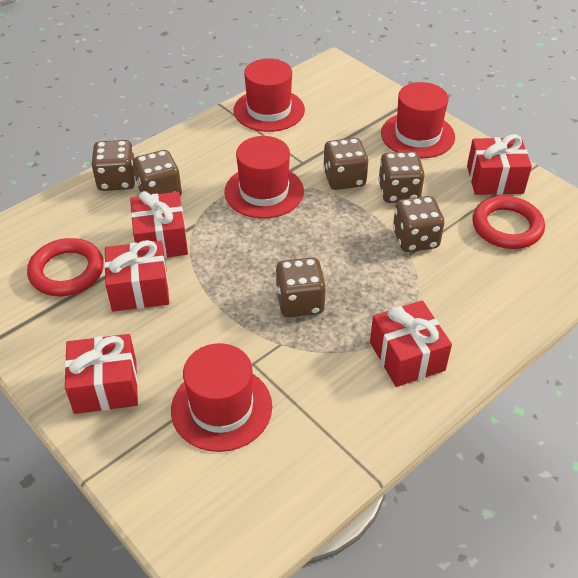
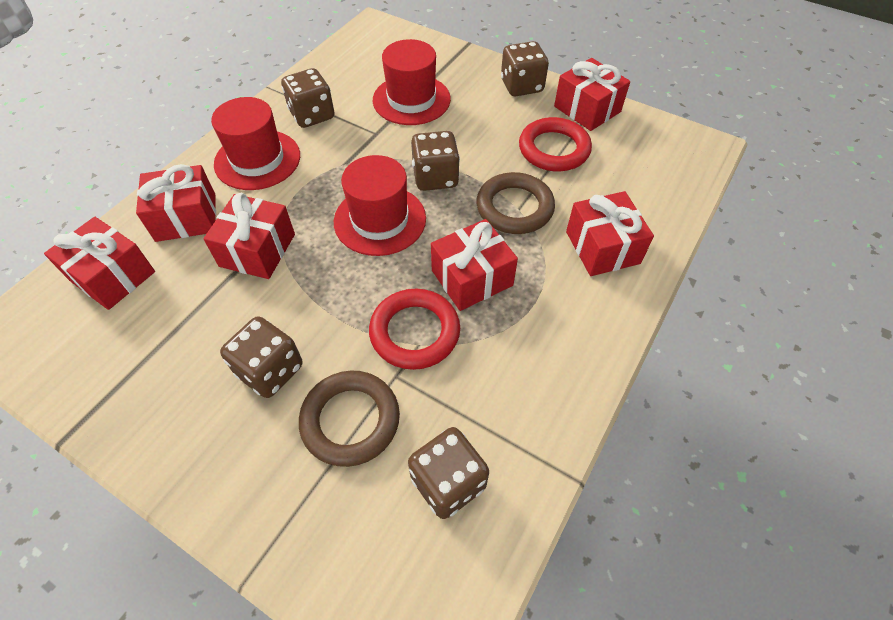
brown dice: [92,140,136,191] [133,150,182,196] [276,257,326,317] [323,138,369,190] [378,151,425,203] [393,196,444,252] = 6 -> [220,316,303,398] [281,68,334,128] [408,427,489,519] [411,131,460,191] [501,41,549,97] = 5
brown ring: none = 0 -> [299,371,400,467] [476,172,555,234] = 2
red gift: [65,334,138,414] [104,240,169,311] [130,191,188,258] [370,300,452,387] [467,134,532,195] = 5 -> [44,217,155,310] [136,164,216,242] [203,193,295,279] [431,219,518,311] [554,58,630,131] [566,191,654,276] = 6
red hat: [171,343,272,452] [224,136,304,219] [233,58,305,132] [381,82,455,158] = 4 -> [211,97,300,190] [334,155,426,256] [373,39,451,125] = 3

